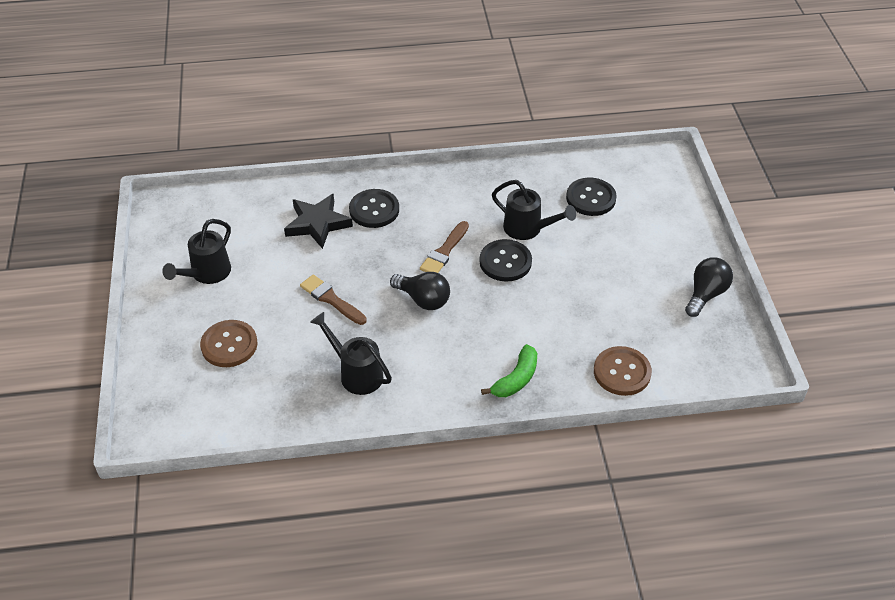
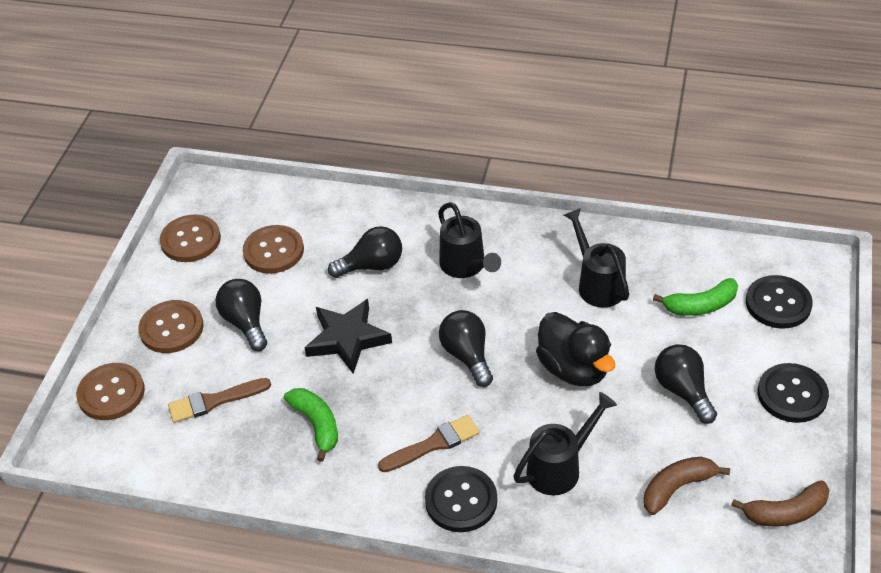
black duck: none = 0 -> [536,312,615,386] = 1
black light bulb: [390,272,450,310] [685,257,733,317] = 2 -> [216,279,267,351] [328,226,402,278] [439,310,493,387] [655,344,717,424] = 4
brown banana: none = 0 -> [644,457,730,515] [731,480,830,527] = 2
brown button: [200,320,258,367] [594,346,652,396] = 2 -> [76,363,145,420] [138,300,204,353] [160,214,221,262] [243,225,304,274] = 4
green banana: [481,344,537,397] = 1 -> [284,388,338,462] [653,278,738,316] = 2

